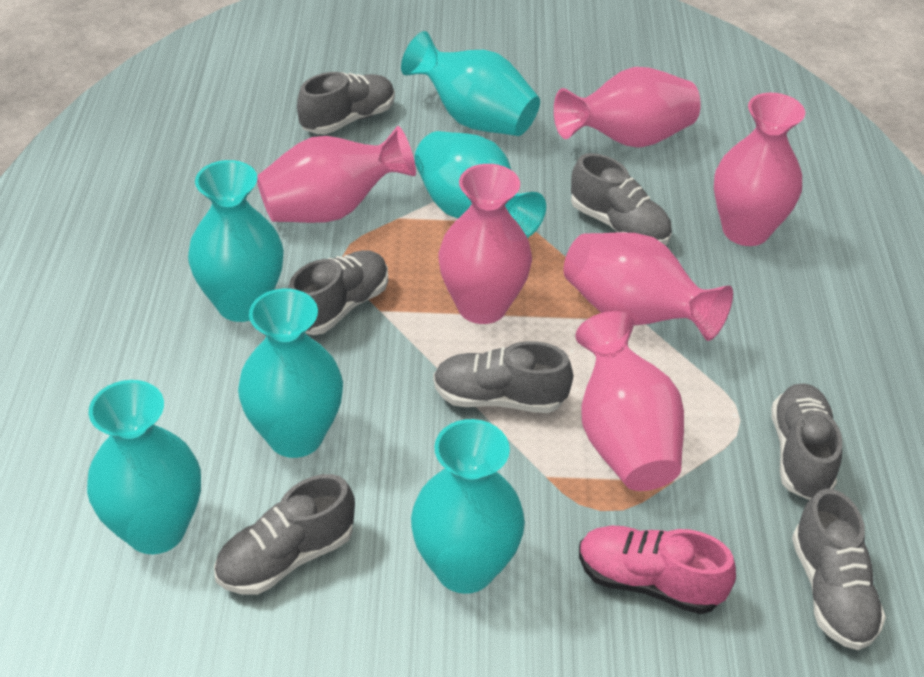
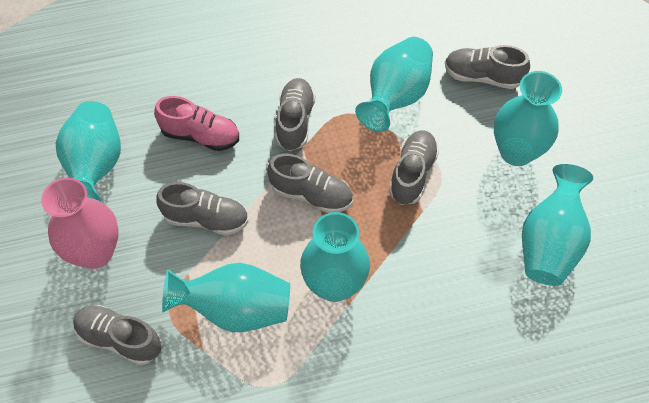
grey shoe: [214,474,355,595] [288,250,388,335] [297,72,395,134] [433,341,573,413] [571,153,672,245] [771,383,842,500] [792,488,886,650] = 7 -> [73,305,162,365] [156,182,248,236] [267,154,353,213] [275,78,315,151] [389,130,439,205] [445,45,530,89] = 6
pink vase: [257,126,416,223] [439,164,532,324] [554,67,701,148] [564,232,733,341] [575,311,684,491] [714,93,805,246] = 6 -> [41,177,119,269] = 1

